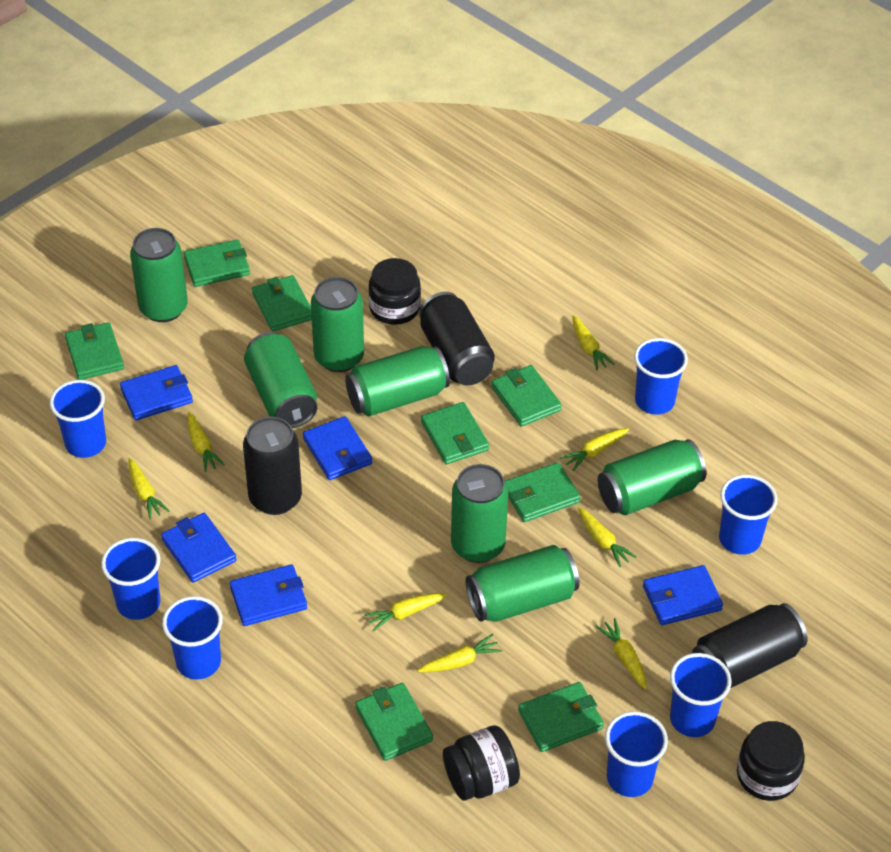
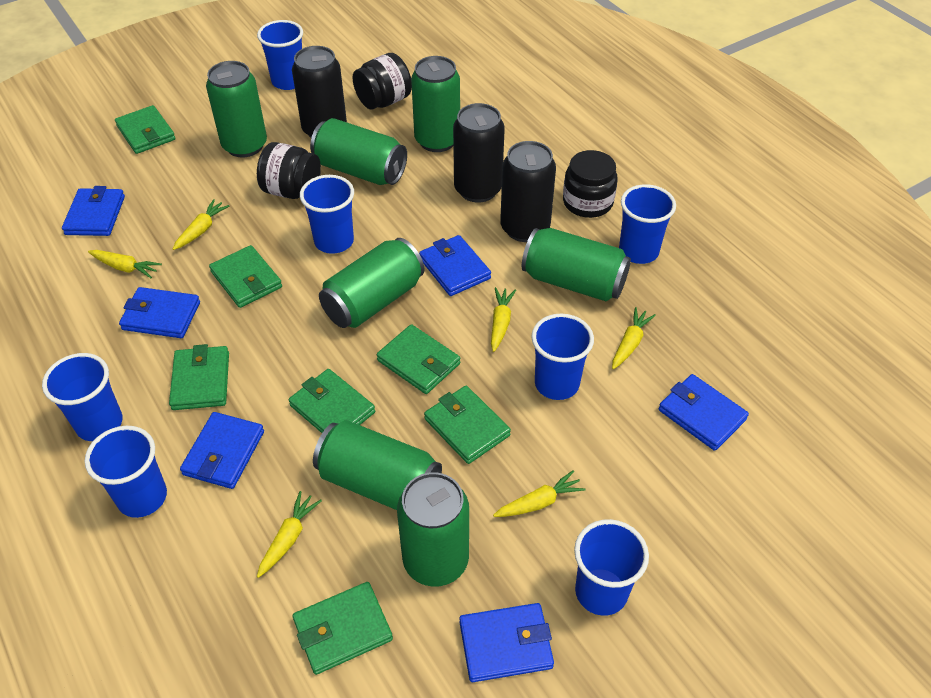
blue wallet: [120,365,193,420] [161,513,236,583] [230,564,307,626] [303,416,372,480] [643,565,723,625] = 5 -> [62,186,125,236] [119,287,200,338] [180,412,264,489] [419,235,491,296] [460,603,554,682] [659,374,749,451] = 6
green wallet: [65,322,124,380] [183,240,250,287] [252,275,312,332] [355,683,433,761] [421,402,489,464] [491,365,562,427] [505,462,580,522] [518,682,604,752] = 8 -> [115,105,176,154] [169,344,229,410] [209,245,282,308] [289,369,375,433] [292,582,393,675] [377,324,460,394] [424,386,511,464] = 7
yellow carrot: [128,458,169,519] [188,412,225,472] [364,593,447,632] [418,634,502,673] [560,428,629,471] [572,315,614,370] [578,507,637,567] [596,618,647,689] = 8 -> [88,250,162,278] [173,199,229,250] [257,491,322,578] [491,287,516,352] [493,471,586,517] [612,307,656,369] = 6

